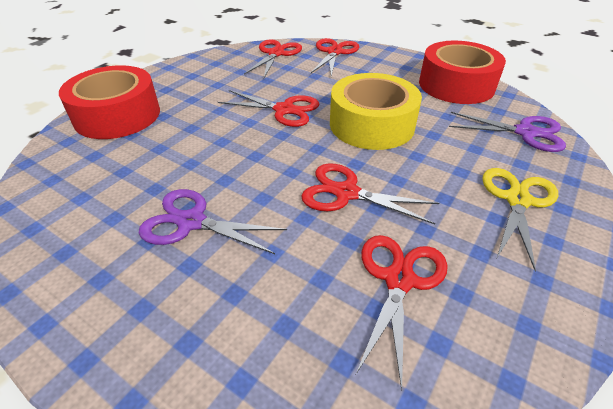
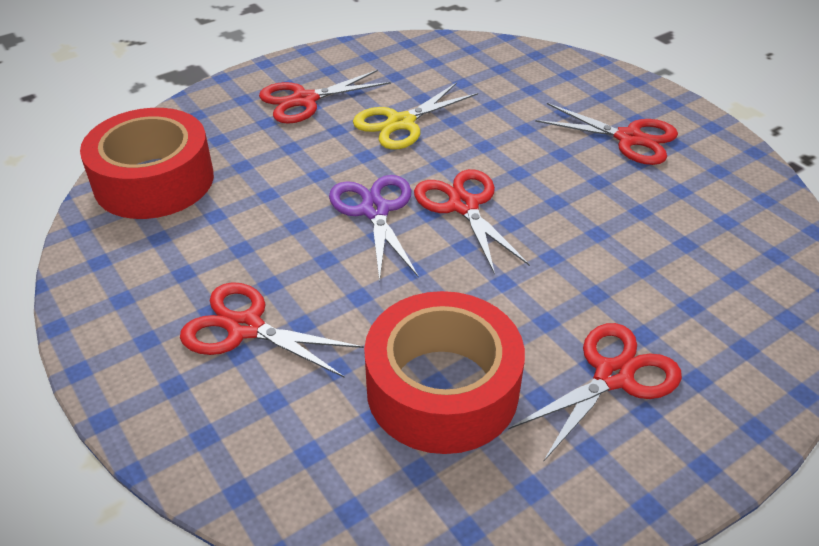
purple scissors: [139,189,287,254] [449,112,566,152] = 2 -> [329,175,419,283] = 1
yellow tape: [330,73,422,150] = 1 -> none = 0

